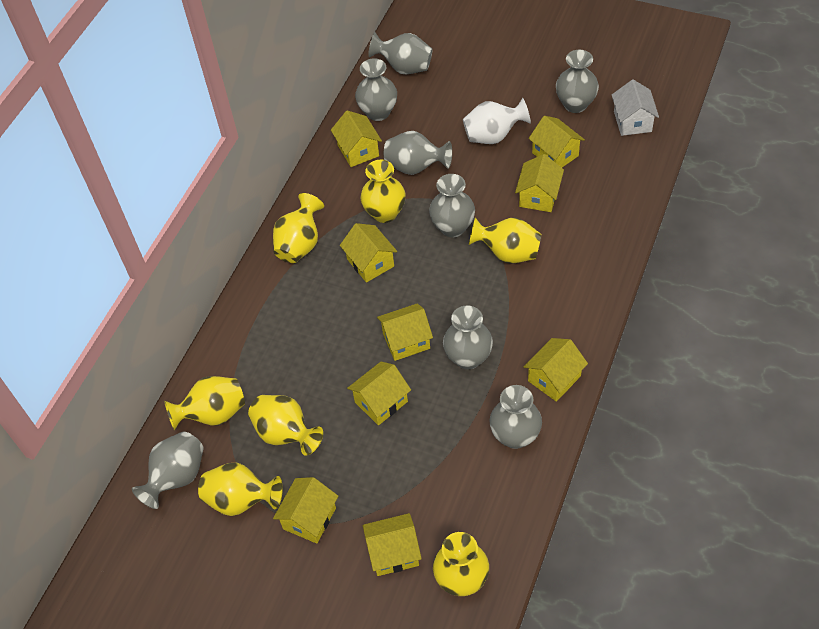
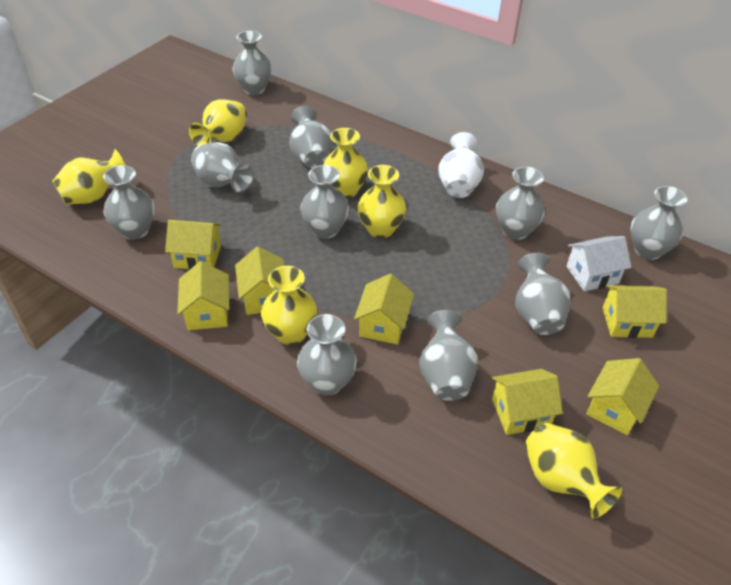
grey vase: [132,432,204,509] [355,58,397,121] [368,33,433,75] [384,131,452,175] [429,174,475,237] [443,305,493,369] [490,385,542,449] [556,50,599,113] = 8 -> [103,165,155,240] [191,142,253,192] [232,31,272,95] [289,106,333,168] [297,314,357,396] [300,165,349,239] [419,310,478,401] [496,167,545,240] [515,253,570,335] [631,186,687,260] = 10
yellow house: [273,477,338,544] [331,110,382,167] [340,223,397,283] [347,362,411,425] [363,513,422,576] [377,303,433,361] [515,154,564,212] [524,338,588,402] [528,116,585,168] = 9 -> [165,220,221,270] [177,261,229,330] [235,247,284,315] [354,274,414,344] [492,369,563,435] [586,358,659,436] [602,285,667,338] = 7
yellow vase: [164,376,245,431] [198,463,283,516] [248,395,323,456] [273,193,324,263] [360,160,406,223] [433,532,489,596] [469,217,542,264] = 7 -> [52,149,126,204] [189,99,247,146] [261,266,317,345] [323,128,368,199] [358,165,406,238] [525,423,622,519] = 6

